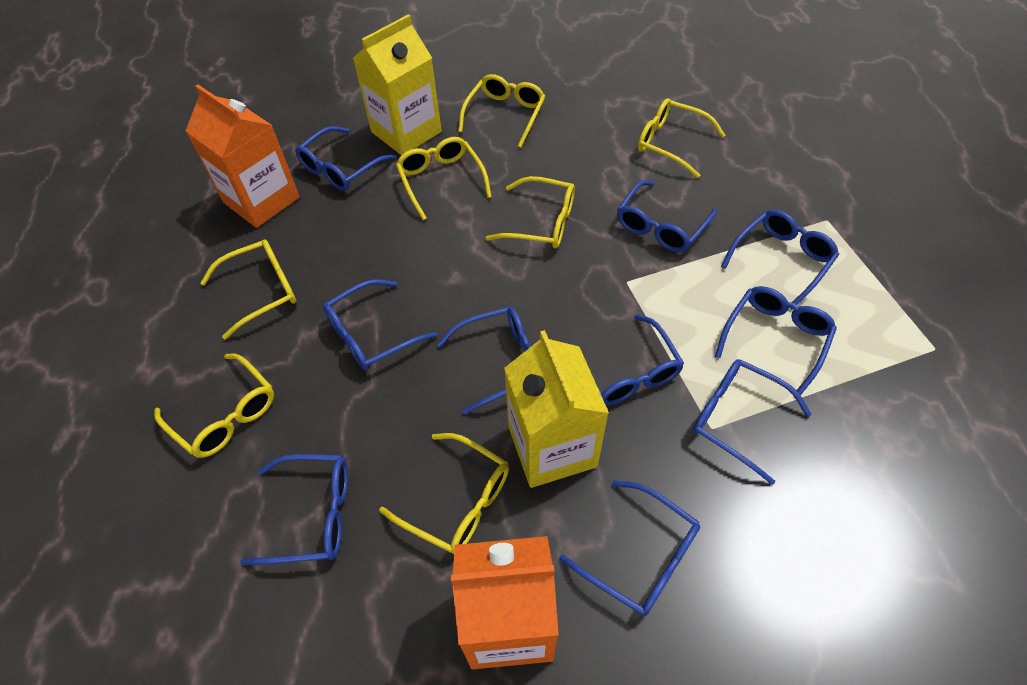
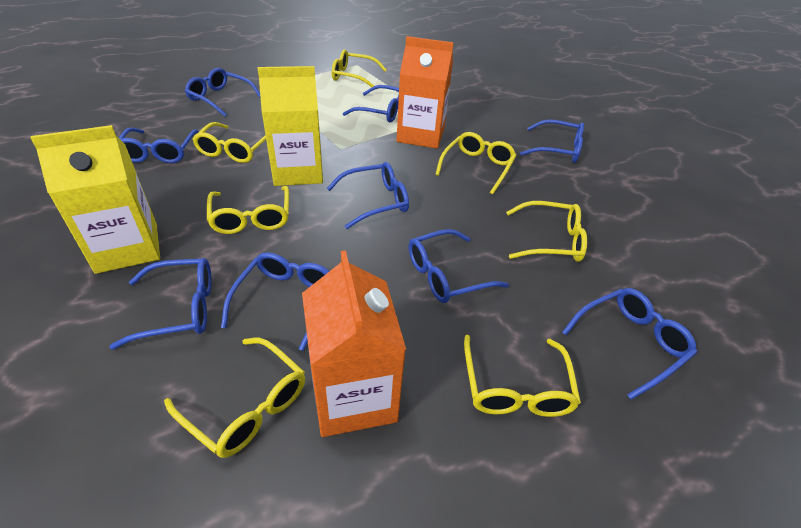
blue glasses: [240,454,348,565] [295,126,396,191] [323,279,437,371] [437,307,532,415] [559,481,700,616] [564,314,684,405] [617,180,717,252] [692,359,812,485] [715,286,837,395] [721,210,839,310] = 10 -> [110,258,212,350] [119,128,199,163] [185,68,260,117] [221,252,329,351] [327,162,409,229] [343,85,399,122] [409,229,509,303] [520,119,584,163] [562,288,697,400] = 9

